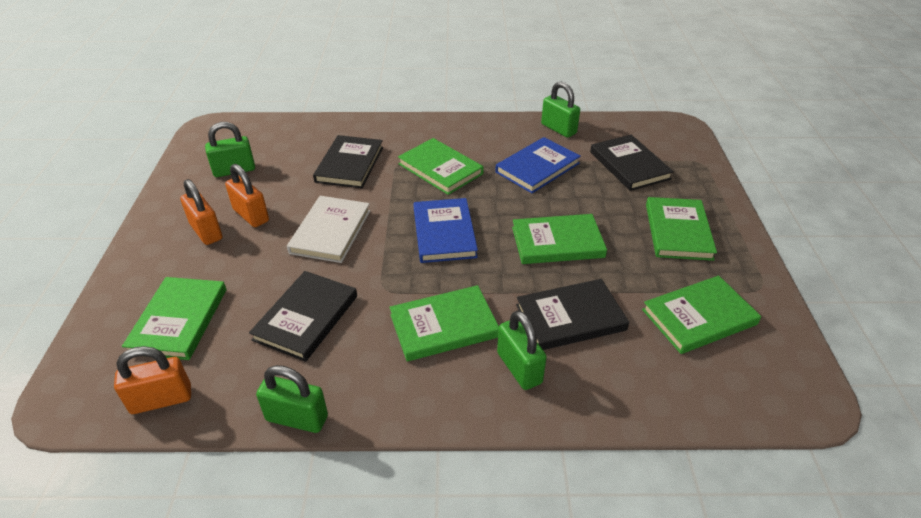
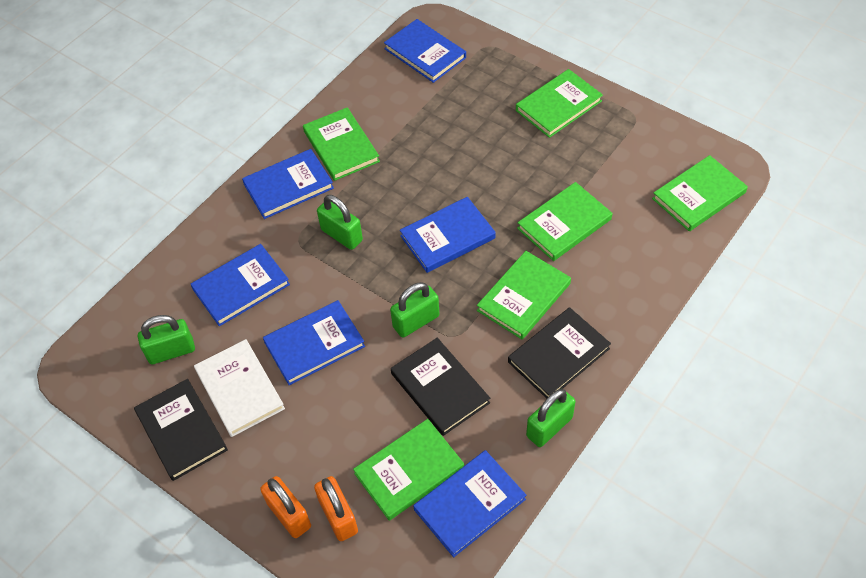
black book: [249,271,357,362] [313,135,383,188] [516,279,629,350] [590,135,674,191] = 4 -> [134,379,228,481] [391,338,490,436] [508,307,611,399] = 3
blue book: [413,198,478,263] [495,137,581,193] = 2 -> [191,244,290,326] [242,149,334,219] [263,300,365,385] [384,19,466,83] [400,197,496,273] [413,450,526,557] = 6
orange padlock: [114,346,191,414] [180,179,222,245] [225,164,269,227] = 3 -> [260,476,311,538] [314,476,358,541] = 2

